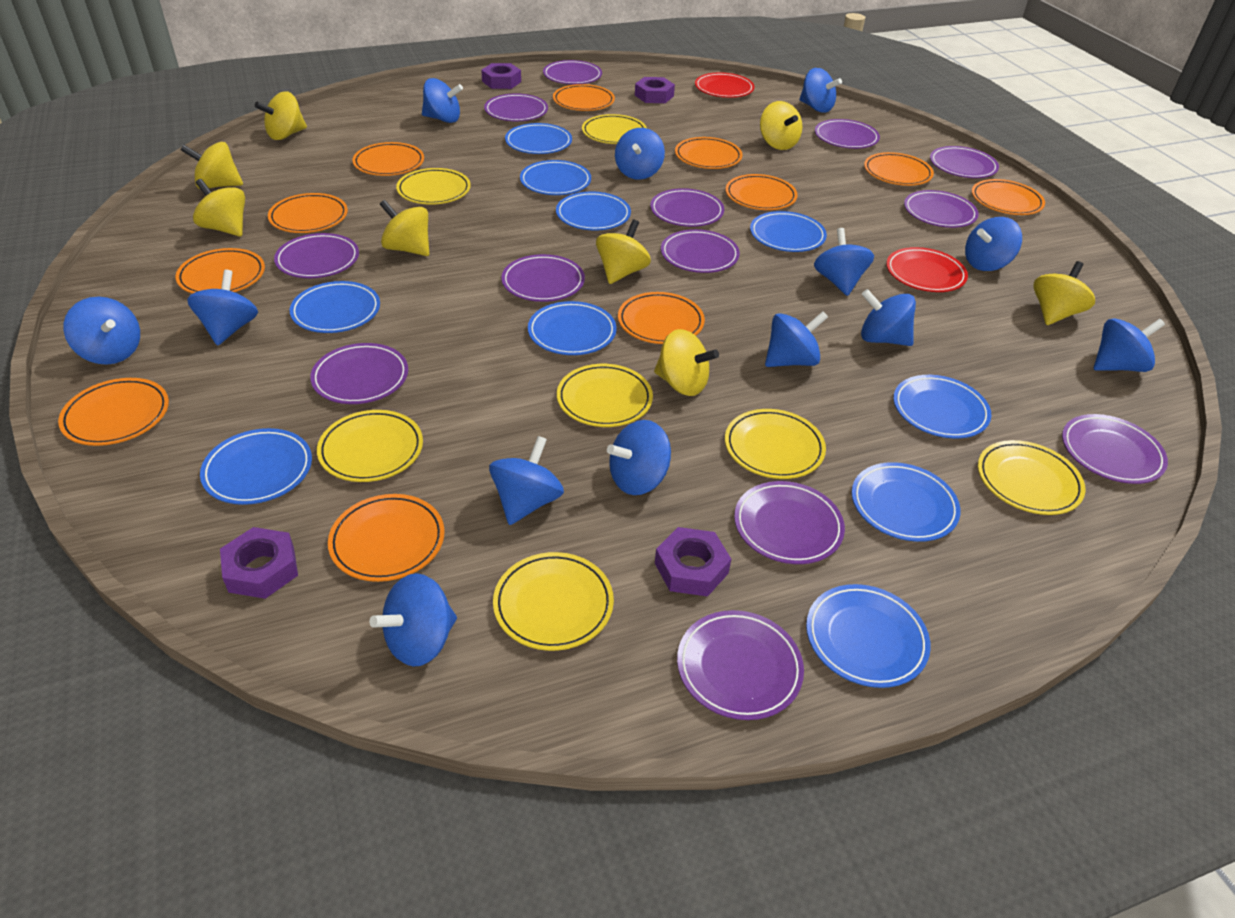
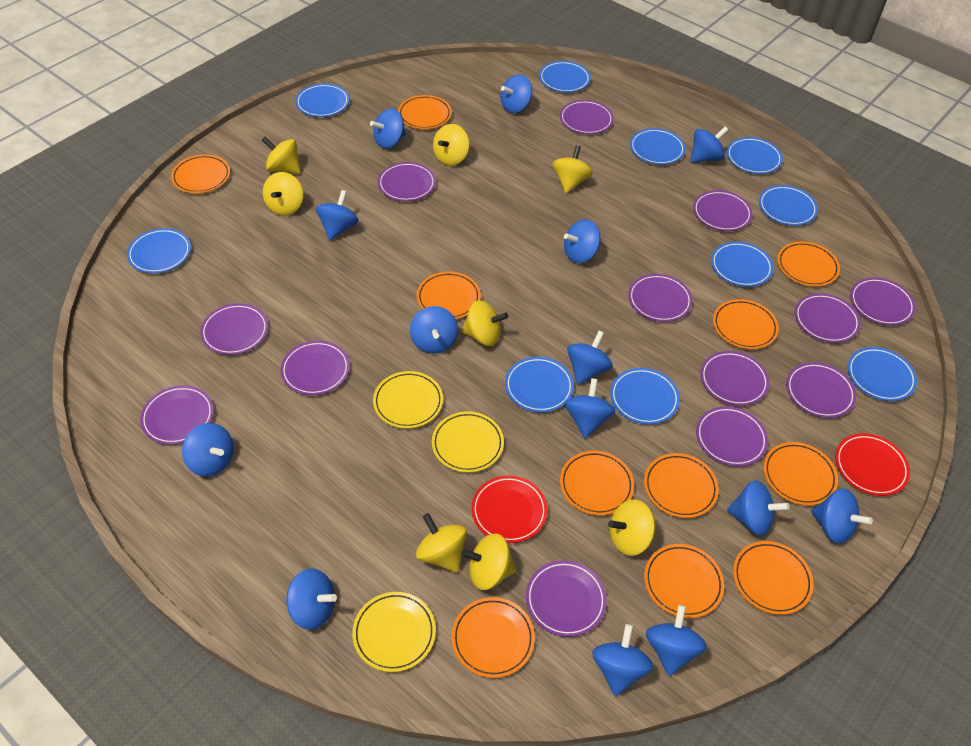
blue spinning top: [64,297,140,365] [187,269,258,346] [370,573,457,667] [422,78,463,123] [489,436,564,525] [607,420,671,495] [615,128,665,180] [765,311,828,367] [799,68,842,113] [814,228,874,296] [861,289,916,346] [965,217,1022,271] [1094,319,1165,372] = 13 -> [182,423,234,477] [286,569,337,630] [316,190,358,240] [370,108,406,149] [410,306,458,353] [500,74,532,113] [564,219,601,263] [565,378,615,438] [567,331,613,385] [592,624,653,697] [646,605,707,676] [691,126,728,163] [727,480,790,536] [811,488,873,544] = 14
purple nut: [220,527,298,599] [481,63,521,89] [635,77,675,103] [655,527,731,597] = 4 -> none = 0
yellow plate: [317,410,423,482] [396,168,471,205] [493,552,614,651] [557,364,653,427] [582,114,647,144] [725,409,826,479] [978,440,1086,515] = 7 -> [352,592,436,672] [373,371,443,429] [432,411,504,473] = 3

